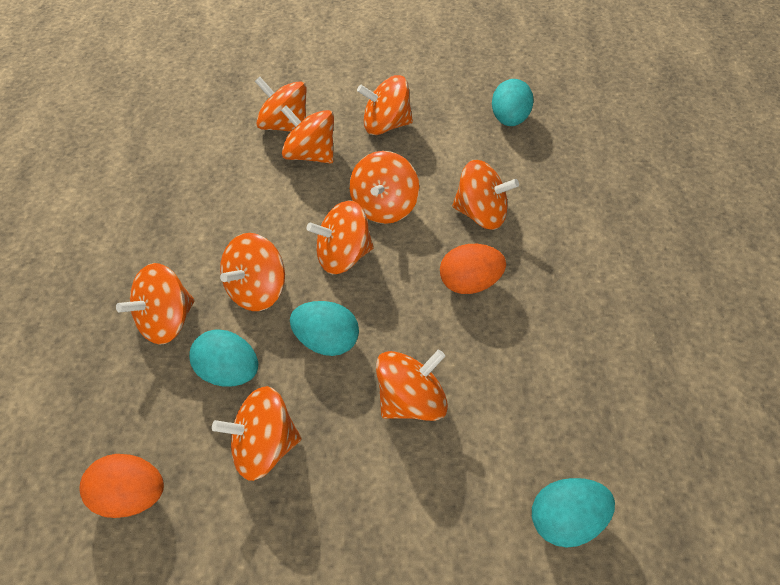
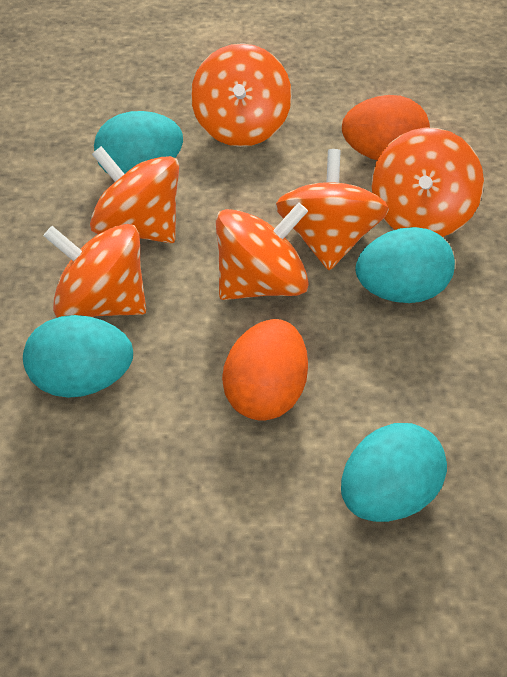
orange spinning top: [116,263,195,345] [212,386,301,481] [220,233,285,311] [255,77,306,132] [281,105,334,164] [306,200,374,274] [349,151,419,224] [357,75,413,135] [376,350,448,421] [452,160,519,230] = 10 -> [43,224,146,318] [90,146,179,243] [191,43,292,147] [216,202,309,300] [275,149,389,270] [372,127,484,237] = 6

